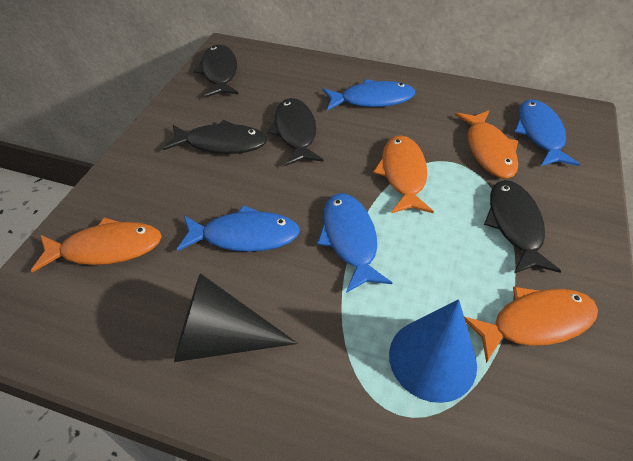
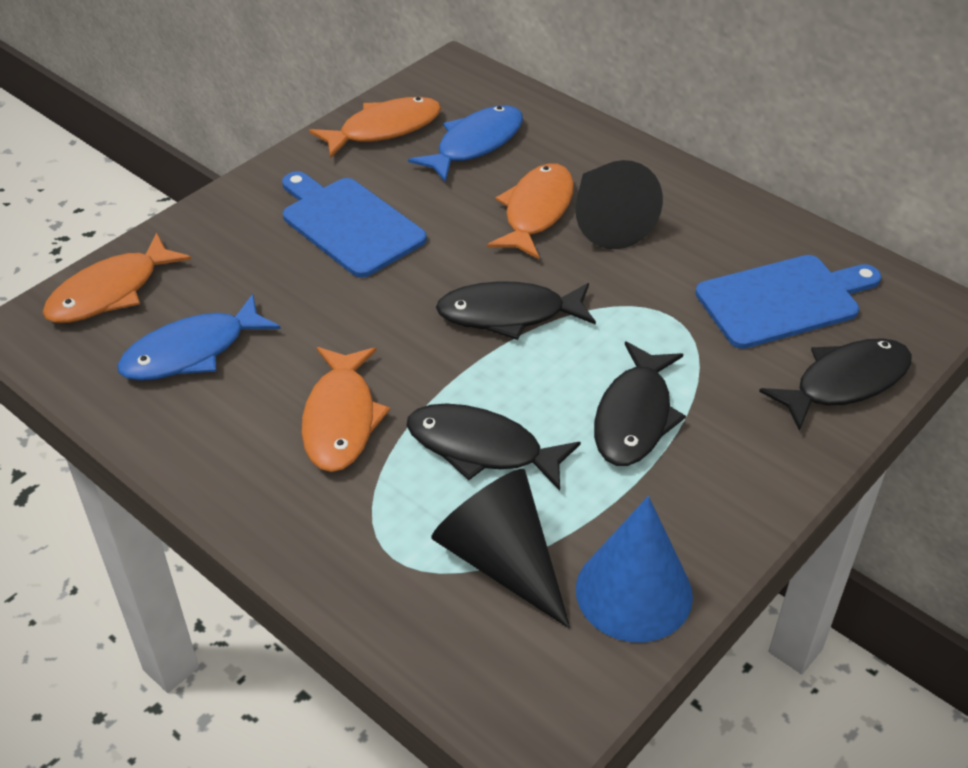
black cone: [174,273,298,362] = 1 -> [431,469,570,629] [576,160,663,249] = 2
blue cutting board: none = 0 -> [282,171,427,278] [695,255,881,349] = 2
blue fish: [177,205,300,252] [317,193,392,293] [323,79,415,111] [514,99,580,166] = 4 -> [117,294,281,381] [408,105,523,183] = 2

